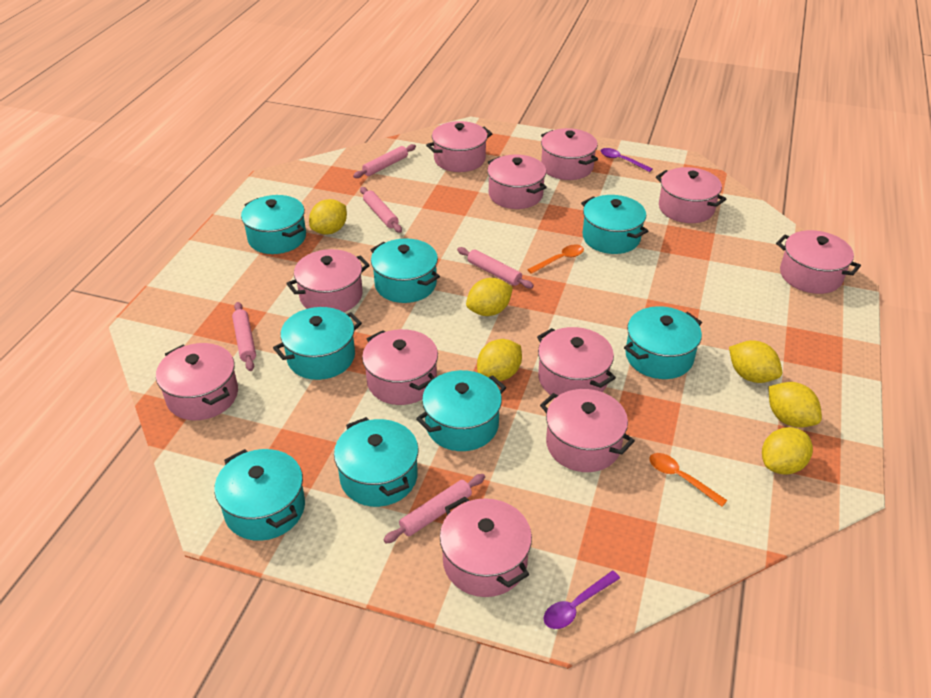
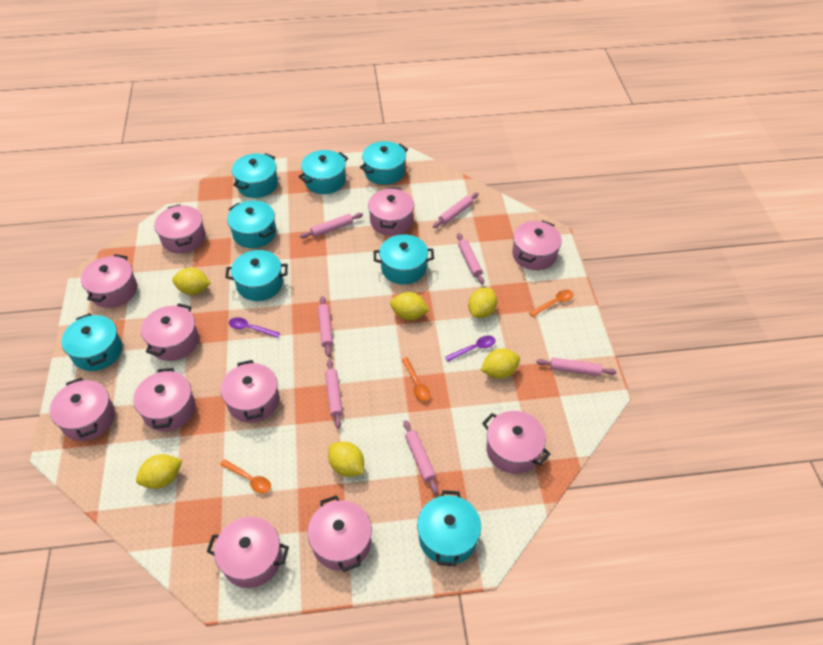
orange spoon: [527,245,584,274] [650,453,727,507] = 2 -> [220,459,271,493] [402,357,430,401] [529,290,573,317] = 3
pink rolling pin: [232,302,256,371] [353,144,416,178] [360,187,402,233] [383,474,485,543] [457,247,534,289] = 5 -> [300,213,363,238] [318,296,333,357] [325,359,343,428] [403,420,438,494] [433,192,479,228] [457,233,484,284] [536,358,617,376] = 7

